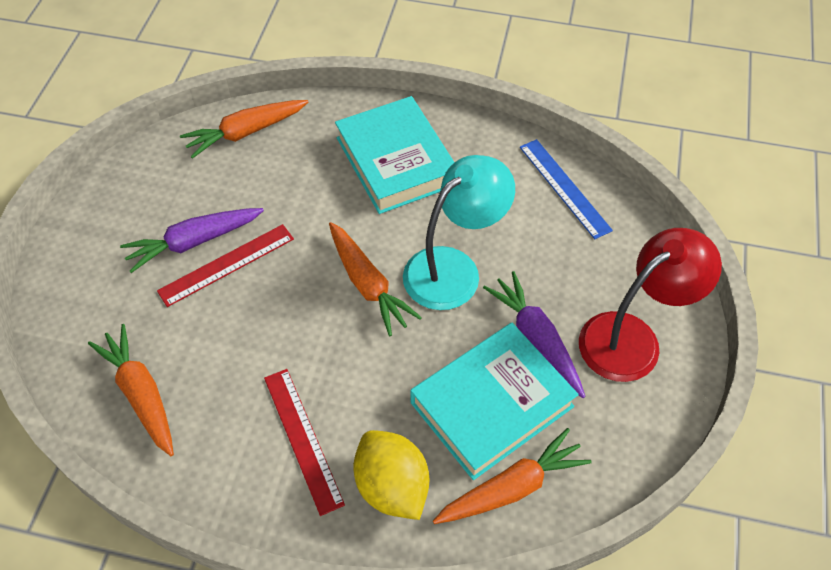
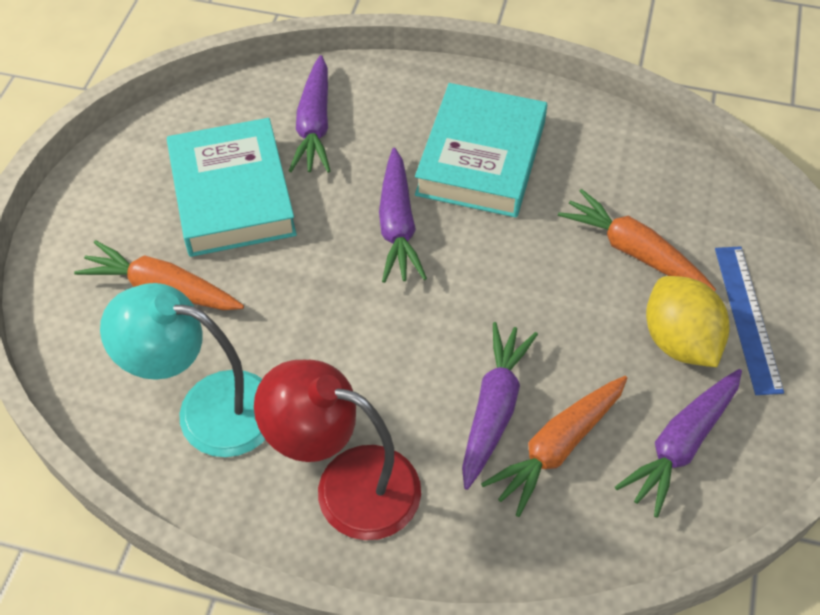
orange carrot: [88,324,174,456] [180,100,308,159] [329,222,422,336] [433,428,592,524] = 4 -> [74,240,244,310] [481,376,627,517] [558,189,716,291] = 3
purple carrot: [120,208,264,273] [483,271,586,398] = 2 -> [289,55,330,173] [379,148,427,283] [462,322,538,490] [615,369,742,518] = 4
red ruler: [157,224,294,307] [264,369,345,516] = 2 -> none = 0

